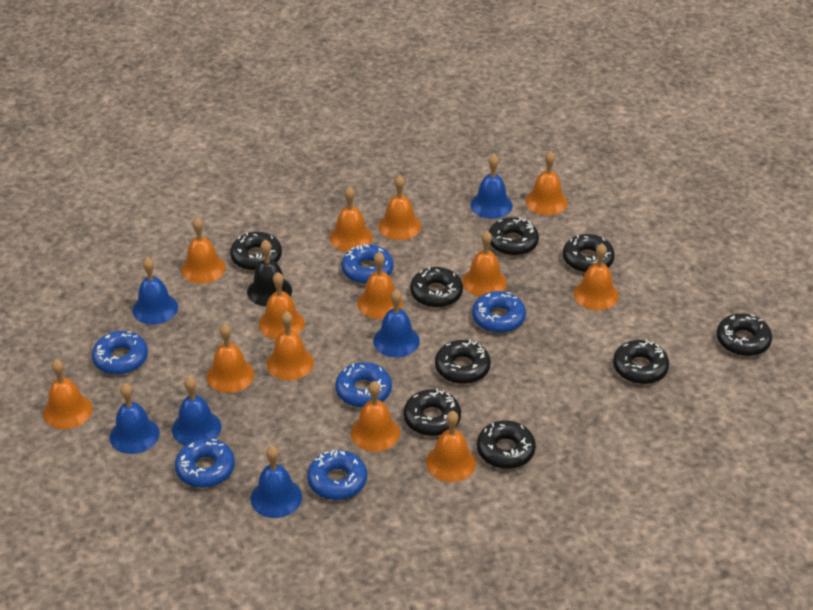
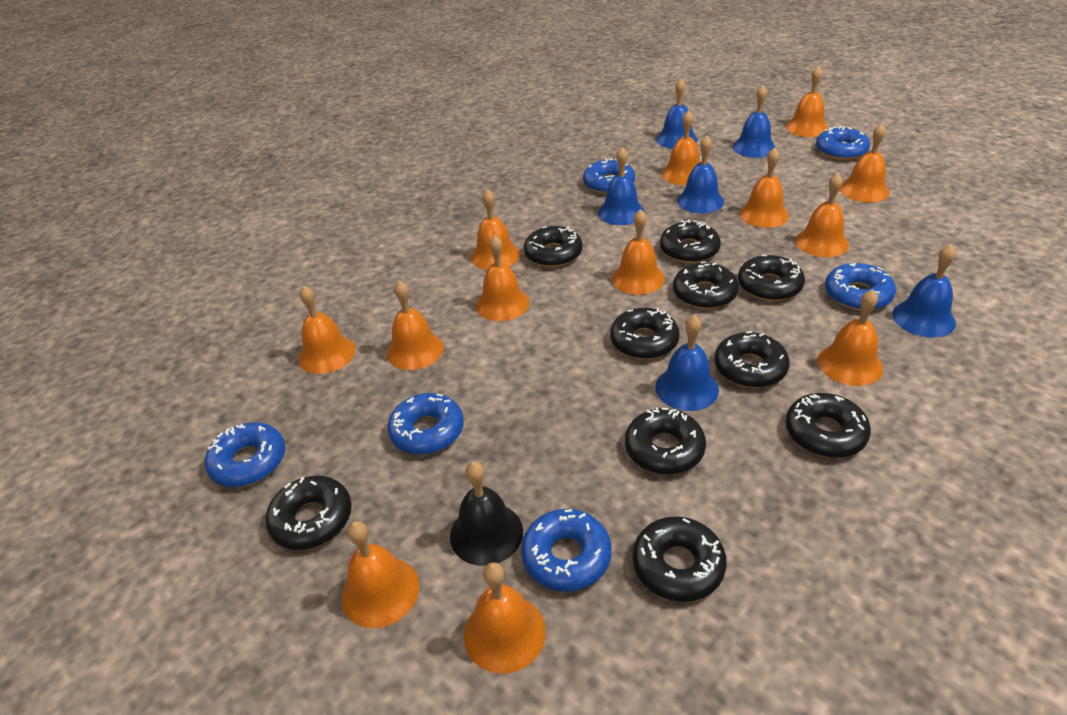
black donut: [230,232,282,271] [403,389,461,436] [410,267,463,308] [435,339,491,384] [477,421,536,469] [489,217,539,256] [563,234,615,273] [613,339,669,384] [716,313,772,356] = 9 -> [265,476,352,550] [524,226,583,267] [610,308,680,359] [625,407,706,475] [632,516,727,602] [660,220,721,263] [673,261,739,309] [714,331,790,388] [738,255,805,301] [786,393,871,458] = 10

